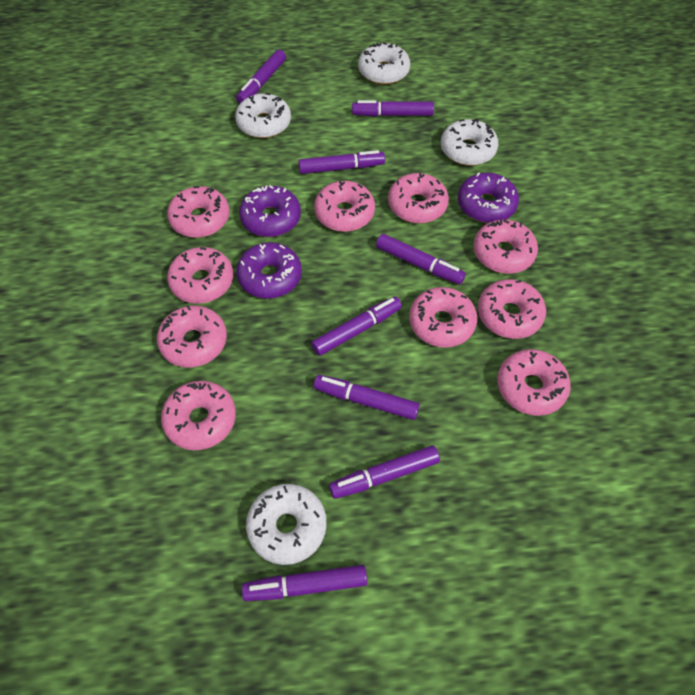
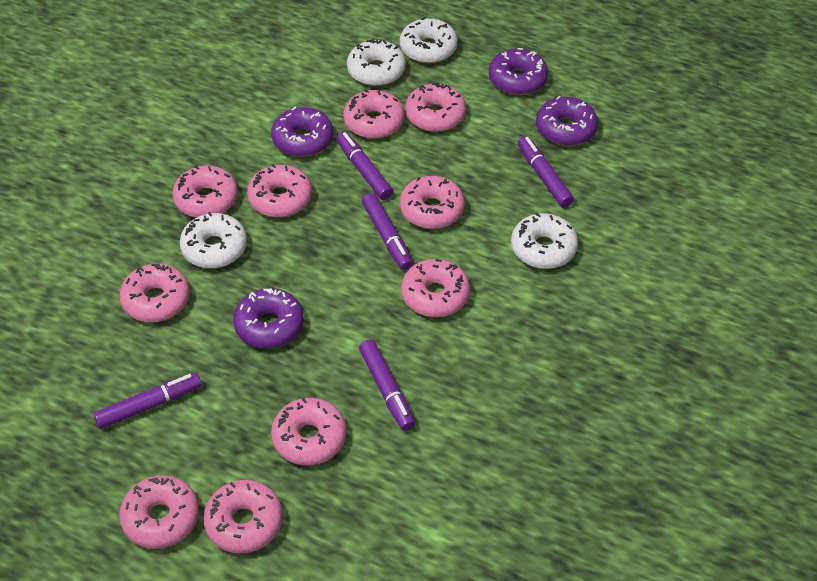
purple donut: [236,242,302,299] [239,185,301,237] [458,172,519,223] = 3 -> [233,288,304,348] [271,107,333,157] [489,48,548,95] [536,96,598,146] = 4
purple marker: [236,49,286,103] [242,565,367,601] [298,150,385,174] [311,296,402,356] [314,375,420,420] [329,445,440,499] [352,100,434,117] [376,234,466,284] = 8 -> [94,373,202,429] [336,132,393,200] [359,340,415,431] [362,193,413,270] [518,136,574,208] = 5

